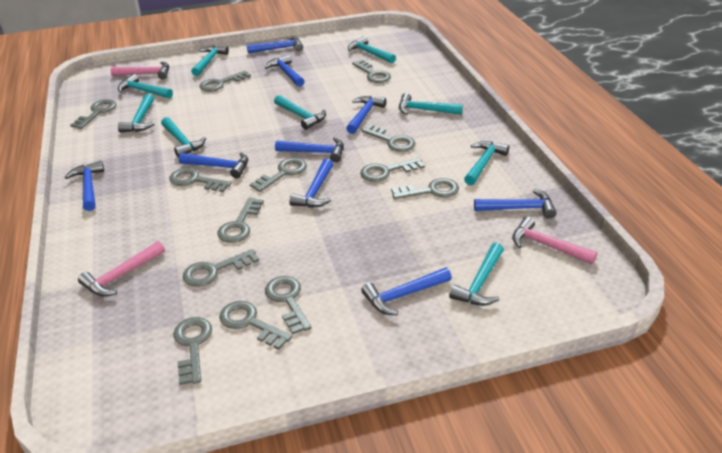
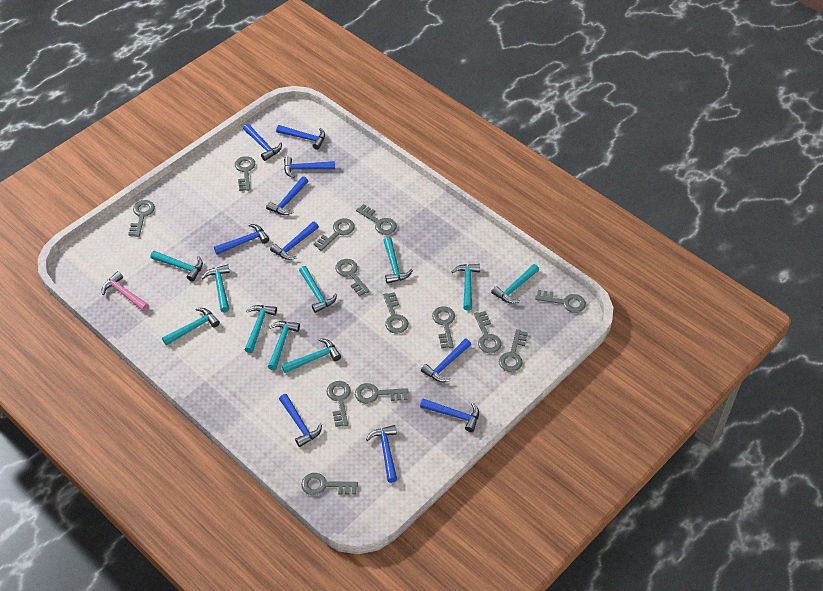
blue hammer: [65,161,104,211] [179,152,248,178] [247,36,303,54] [265,54,305,87] [275,137,344,162] [289,159,333,208] [346,96,386,134] [361,267,452,315] [474,189,556,219] = 9 -> [214,224,269,255] [243,124,282,161] [266,176,308,215] [270,221,319,260] [276,125,325,150] [279,394,322,447] [284,156,335,178] [366,425,397,483] [420,399,479,432] [421,339,471,382] = 10
pink hammer: [78,241,165,297] [111,62,169,79] [512,217,597,265] = 3 -> [102,271,149,311] = 1
turquoise hammer: [118,74,173,99] [118,94,155,133] [161,117,206,157] [191,45,229,76] [274,95,326,130] [348,36,396,63] [399,93,463,115] [449,243,504,306] [464,141,509,185] = 9 -> [150,251,203,282] [162,308,220,345] [202,264,230,312] [244,305,277,353] [268,321,300,370] [281,338,341,373] [299,266,337,313] [383,237,413,284] [452,264,480,310] [491,264,539,304] = 10

